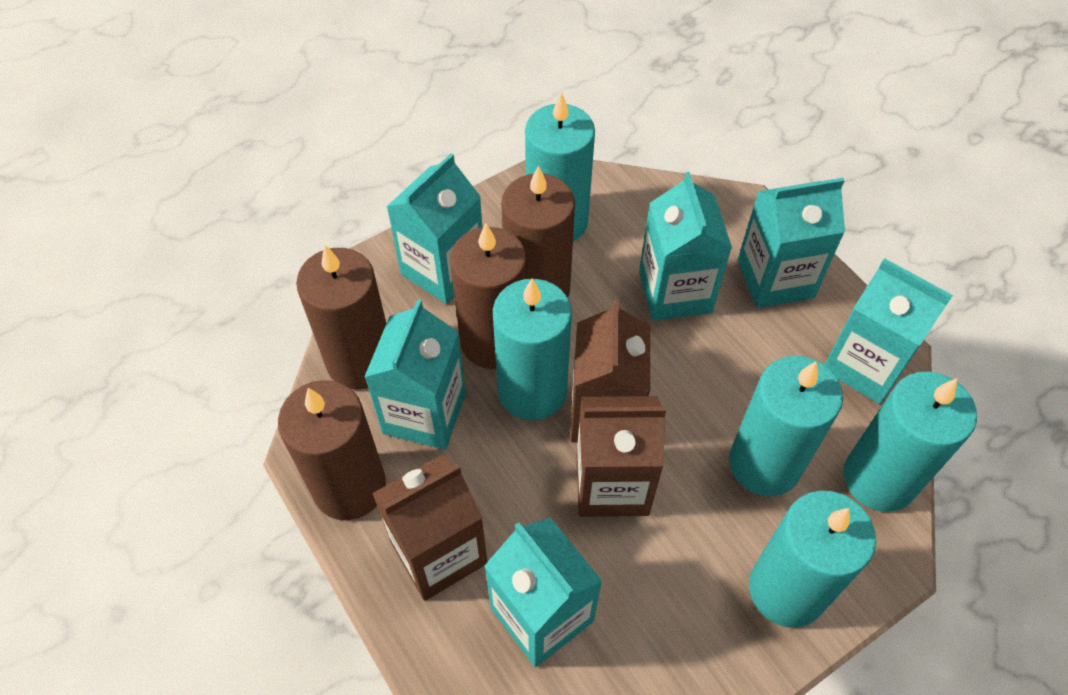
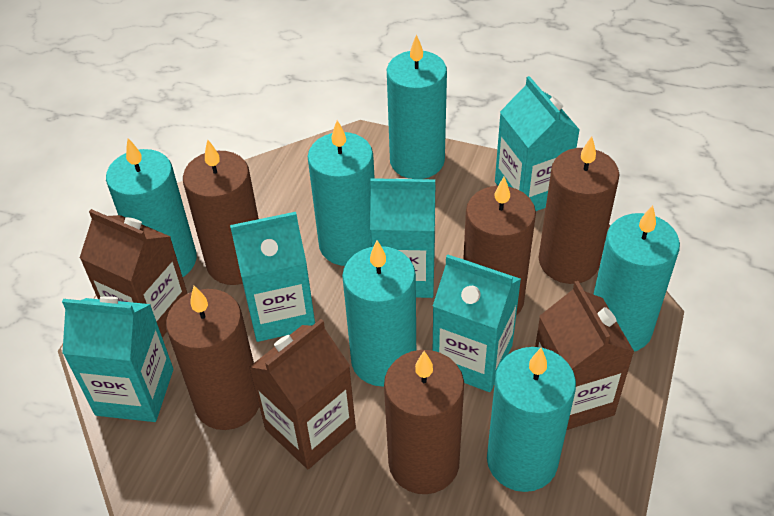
brown candle: [278,380,386,520] [296,245,387,389] [450,223,527,369] [501,166,575,297] = 4 -> [166,286,259,430] [183,139,259,285] [384,350,464,494] [463,177,536,316] [539,136,619,284] = 5
turquoise candle: [493,279,572,420] [525,92,595,242] [729,356,843,496] [749,491,876,628] [844,371,977,512] = 5 -> [106,138,197,277] [308,120,375,266] [342,241,416,387] [387,34,447,179] [487,347,576,492] [594,205,680,352] = 6
turquoise carton: [364,299,466,450] [387,153,482,304] [484,518,603,667] [639,172,732,321] [737,178,845,308] [825,258,953,404] = 6 -> [62,296,173,422] [230,212,315,342] [370,178,435,298] [433,254,521,392] [495,76,580,211] = 5

